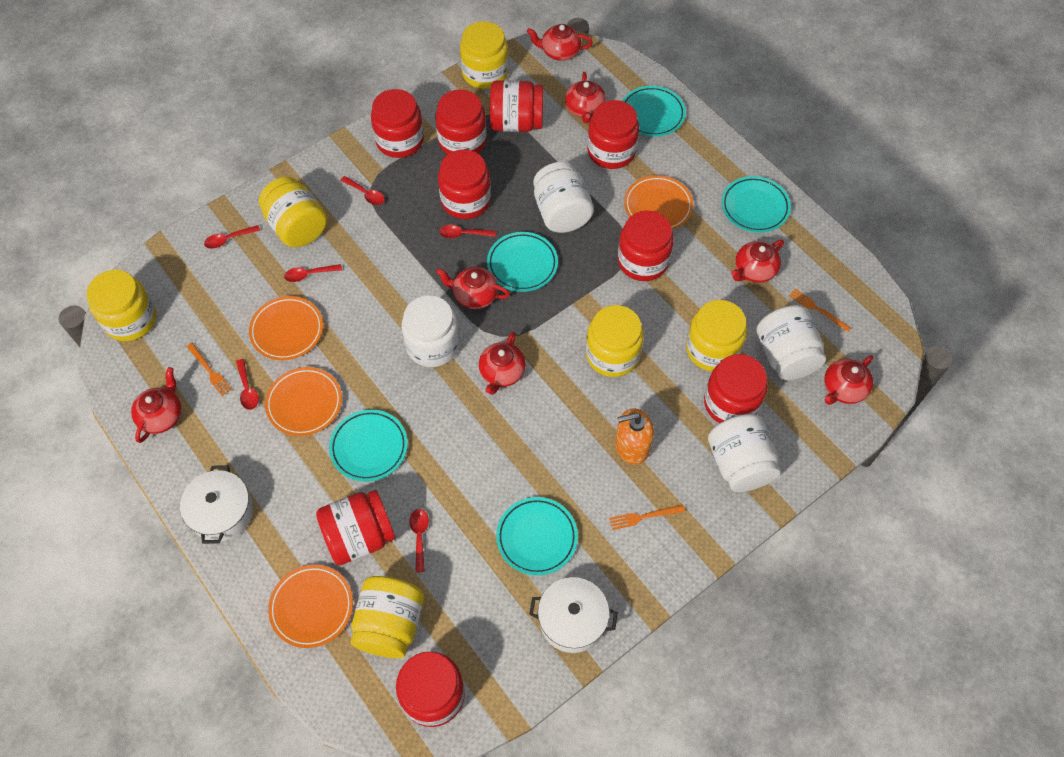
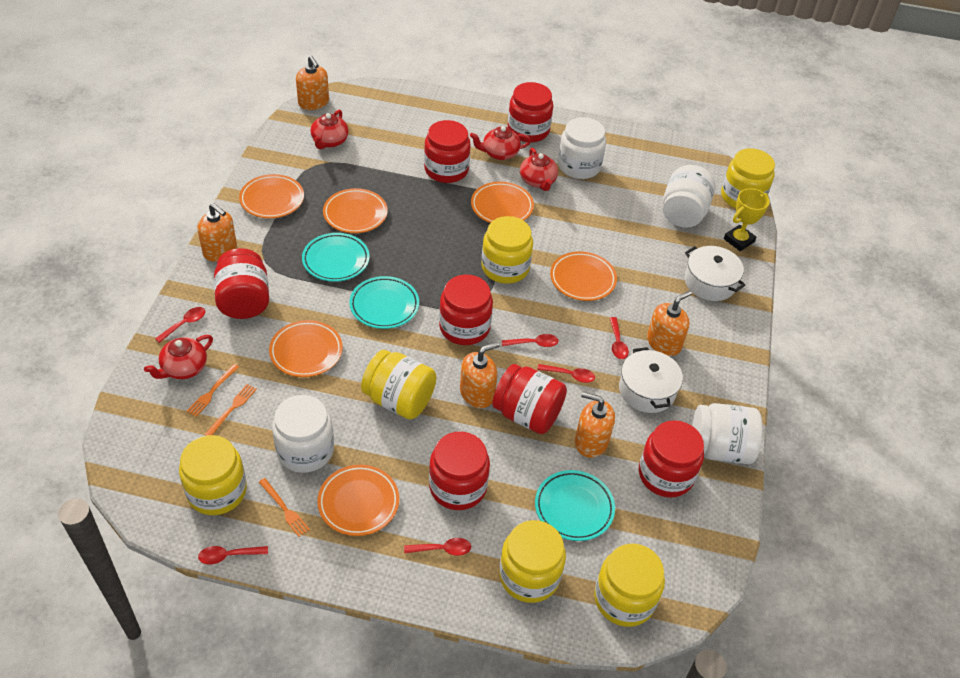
orange plate: [249,296,323,360] [265,367,342,436] [268,565,353,648] [624,175,693,230] = 4 -> [239,174,304,218] [269,320,343,377] [317,465,399,536] [323,188,388,233] [471,182,534,223] [550,251,617,301] = 6
orange soap dispenser: [615,408,654,465] = 1 -> [197,203,237,262] [296,56,329,110] [460,342,500,408] [575,392,615,458] [647,291,692,356] = 5
red jar: [316,490,395,565] [371,89,424,158] [396,652,465,727] [435,89,487,155] [438,149,491,219] [490,80,543,132] [587,100,639,169] [618,211,674,281] [704,354,768,423] = 9 -> [214,248,269,319] [424,120,471,183] [429,432,490,510] [439,275,493,345] [492,364,567,434] [508,82,553,143] [639,420,704,497] = 7
red teapot: [131,367,182,443] [436,267,510,309] [479,332,526,395] [527,24,593,61] [565,72,606,123] [731,240,784,283] [824,355,873,405] = 7 -> [144,335,213,379] [310,110,349,149] [470,126,531,160] [520,148,558,191] = 4
turquoise plate: [329,410,408,482] [487,232,558,292] [496,497,578,575] [622,86,686,137] [721,176,791,233] = 5 -> [302,233,370,282] [349,276,419,329] [535,470,615,541] = 3
yellow trophy: none = 0 -> [724,188,770,251] = 1

